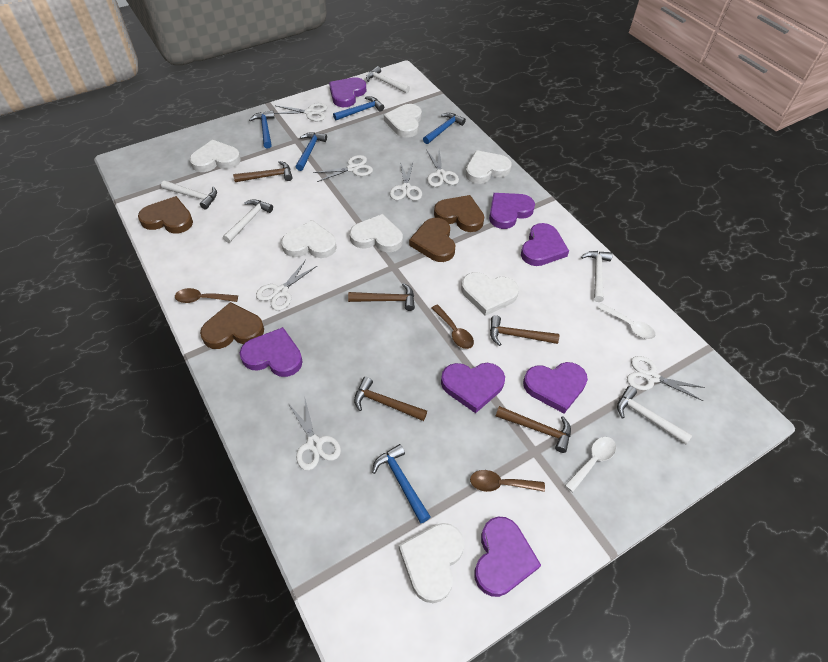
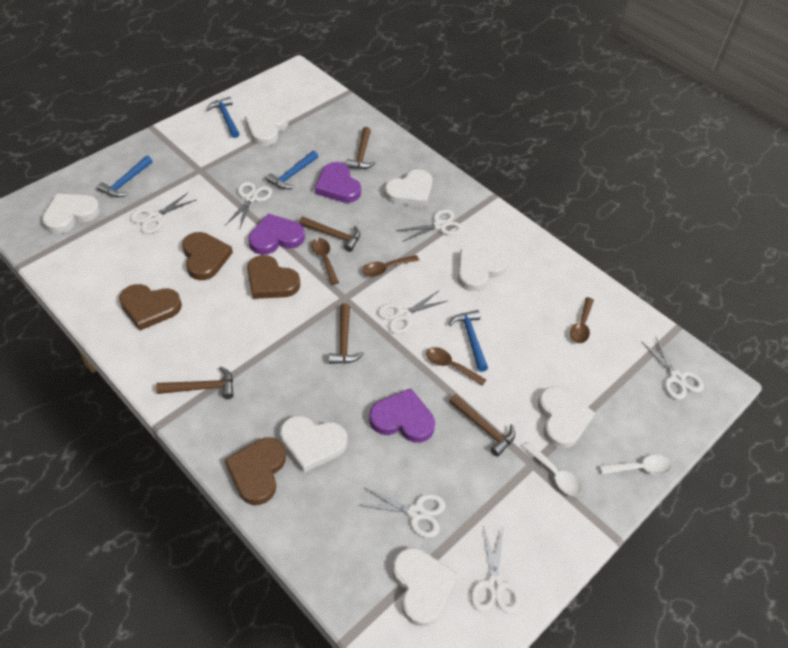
blue hammer: [249,110,275,149] [296,132,327,171] [333,96,384,121] [372,444,431,523] [423,113,466,144] = 5 -> [97,156,153,197] [207,97,240,138] [266,151,318,189] [449,310,488,372] = 4
brown spoon: [175,288,238,303] [432,304,474,349] [470,470,545,492] = 3 -> [311,238,339,285] [362,255,419,277] [426,347,486,386] [570,297,594,343] = 4
purple heart: [240,327,302,377] [329,77,366,107] [441,363,505,413] [474,517,541,597] [489,193,535,229] [521,223,569,266] [523,362,588,413] = 7 -> [249,213,305,255] [315,162,361,203] [369,388,435,443] = 3
white hammer: [161,181,217,210] [223,199,273,243] [366,66,410,93] [581,251,613,302] [617,386,692,444] = 5 -> none = 0

